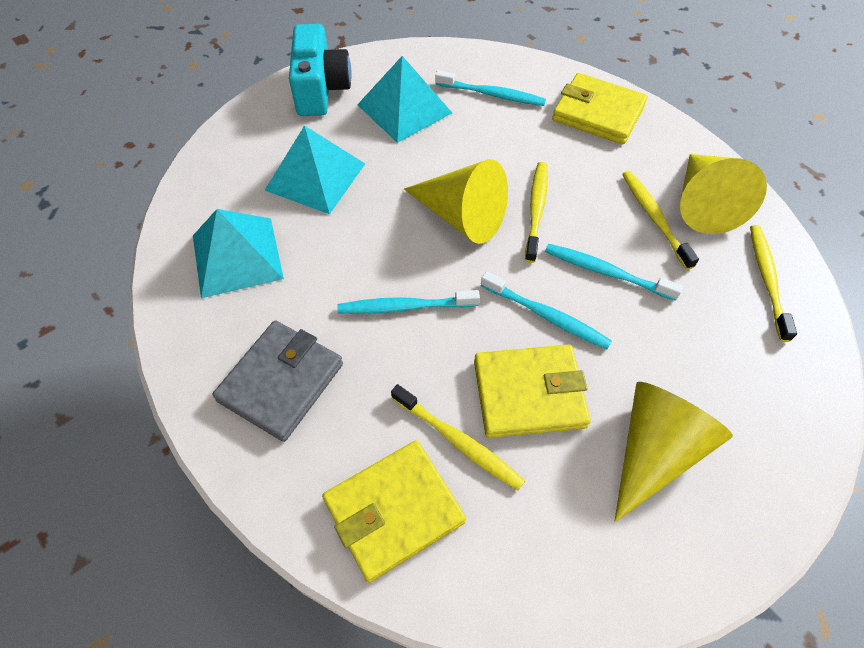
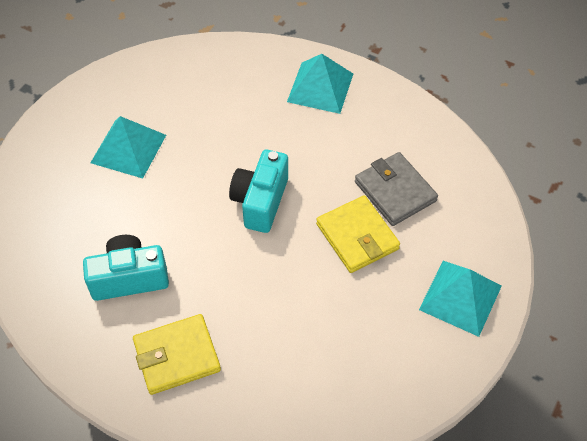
turquoise camera: [289,24,352,116] = 1 -> [83,235,169,301] [229,150,288,233] = 2
turquoise toothbrush: [337,290,480,314] [435,70,546,106] [481,271,612,349] [545,243,683,301] = 4 -> none = 0
yellow cone: [404,159,508,244] [614,382,733,522] [680,154,767,234] = 3 -> none = 0
yellow toothbrush: [391,384,525,490] [525,162,548,263] [622,171,699,270] [750,225,797,342] = 4 -> none = 0
yellow wallet: [322,440,466,583] [474,344,591,438] [552,73,648,144] = 3 -> [133,314,221,395] [316,195,400,273] = 2

